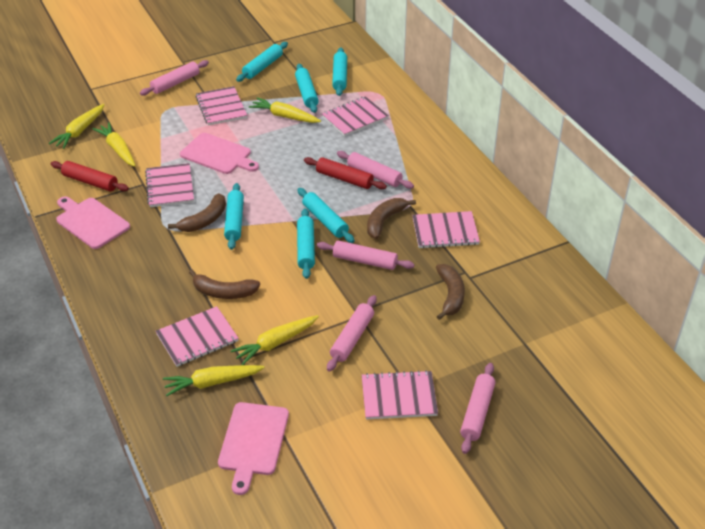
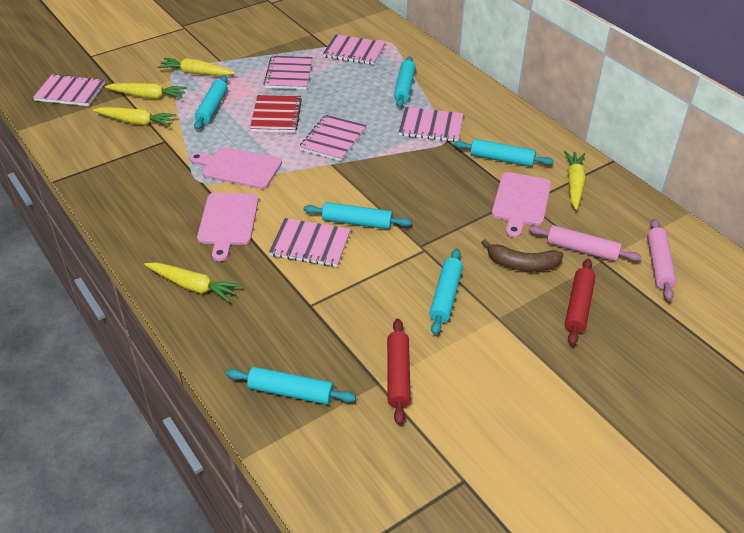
brown banana: [168,193,226,232] [189,270,260,299] [367,198,416,239] [436,264,465,320] = 4 -> [481,239,564,272] = 1
pink rolling pin: [140,60,209,96] [317,241,415,270] [327,295,377,372] [337,151,414,189] [460,363,495,454] = 5 -> [528,225,642,262] [647,219,677,301] = 2
red notebook: none = 0 -> [250,95,302,133] = 1

